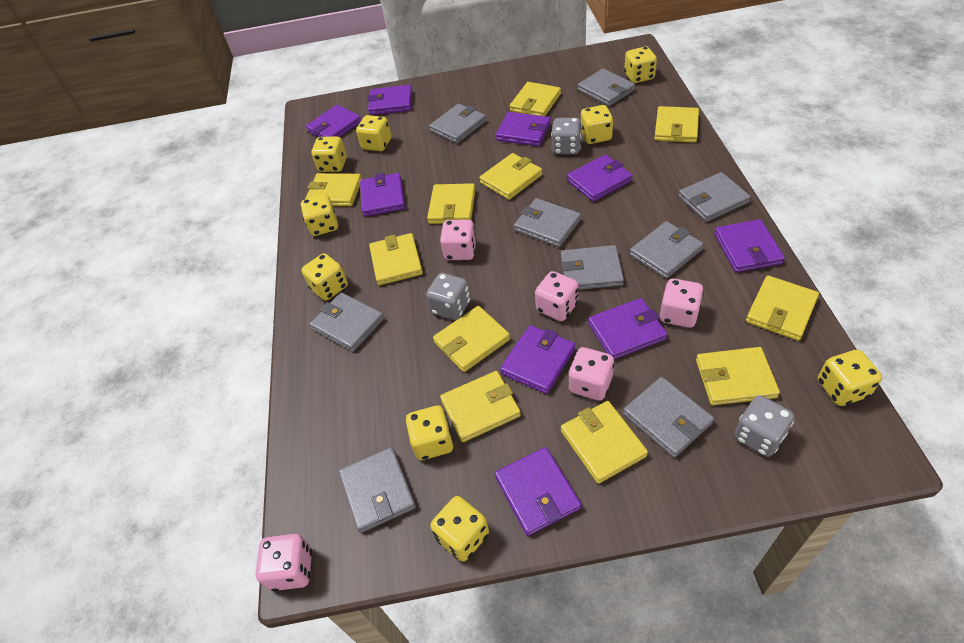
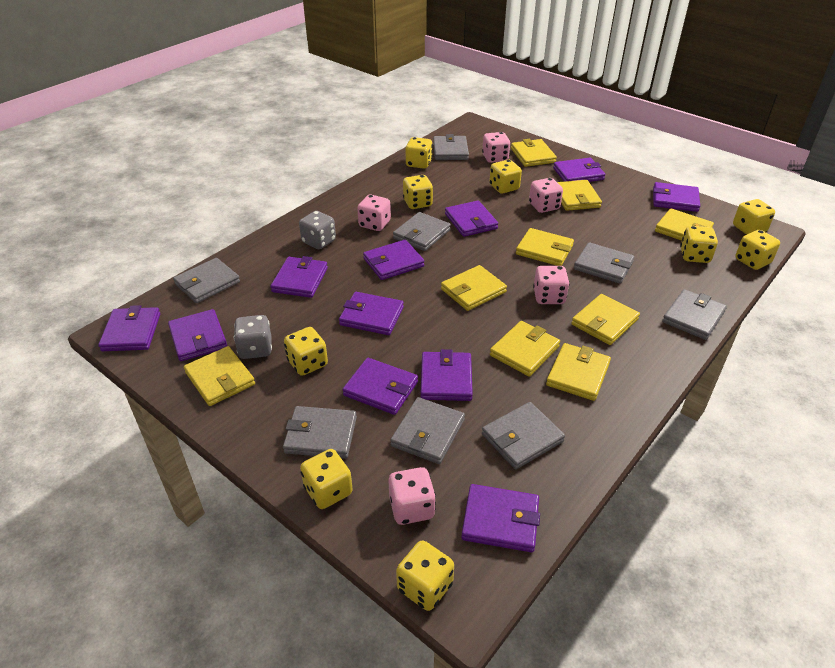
grey dice: [426,273,471,320] [551,118,582,154] [734,395,794,457] = 3 -> [234,315,272,359] [299,211,336,249] = 2
grey wallet: [310,292,384,352] [339,447,416,533] [429,104,486,144] [514,198,581,247] [561,245,624,290] [578,69,635,106] [623,377,714,458] [630,221,704,279] [678,172,751,222] = 9 -> [173,258,240,303] [283,406,357,459] [390,397,465,464] [393,212,451,251] [433,134,469,160] [482,402,565,469] [574,242,634,284] [662,289,727,340] = 8
purple wallet: [306,105,362,137] [360,173,405,217] [367,85,412,115] [495,447,581,536] [496,112,551,146] [500,325,575,394] [567,154,633,202] [588,298,667,360] [714,219,785,272] = 9 -> [98,305,160,351] [168,309,227,361] [271,256,328,298] [339,292,404,335] [343,358,418,415] [363,240,424,280] [421,349,473,401] [445,200,498,237] [461,484,540,552] [553,158,605,182] [653,182,700,212] = 11
yellow wallet: [305,173,362,206] [369,233,423,285] [427,183,476,224] [433,306,510,372] [440,371,521,442] [479,153,542,200] [510,82,561,116] [561,401,648,484] [654,106,699,143] [696,347,780,405] [746,276,819,341] = 11 -> [184,346,255,406] [441,265,507,311] [490,321,560,377] [511,139,557,167] [516,228,574,266] [546,343,611,401] [557,180,602,211] [571,294,640,345] [655,208,714,241] = 9

